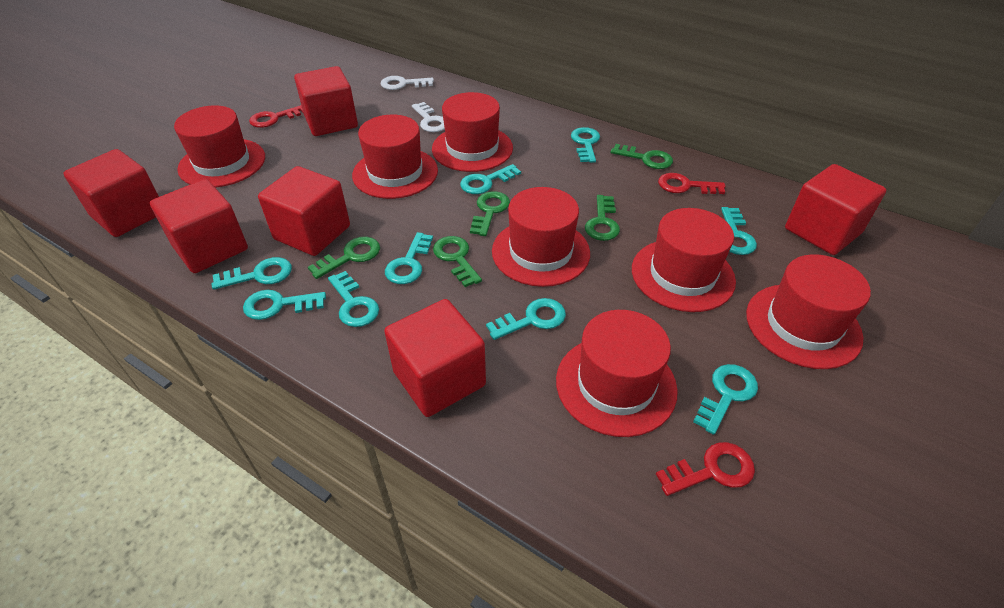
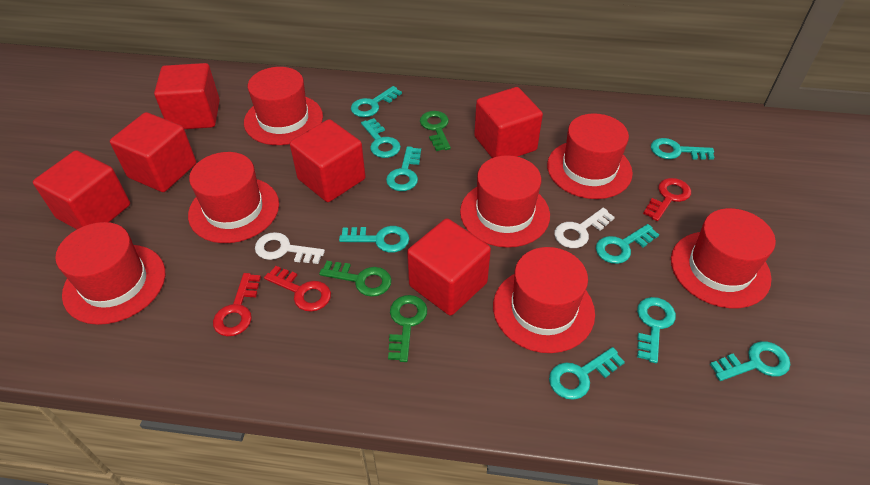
green key: [308,237,380,279] [433,236,482,287] [470,191,510,236] [585,195,620,241] [611,144,673,169] = 5 -> [319,261,392,297] [388,295,427,362] [420,111,451,151] = 3

